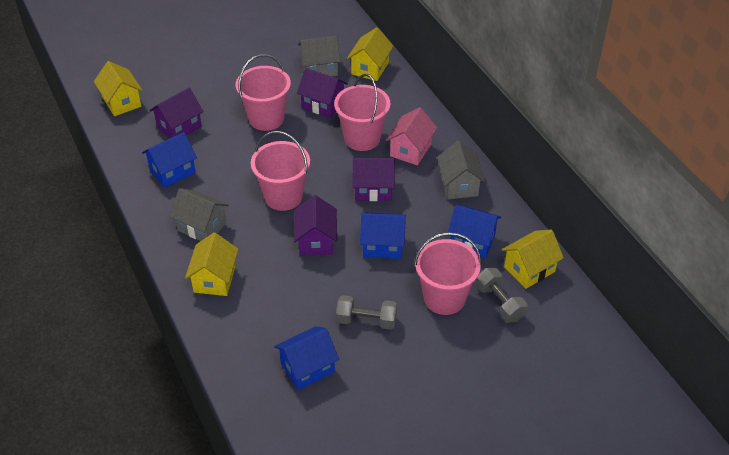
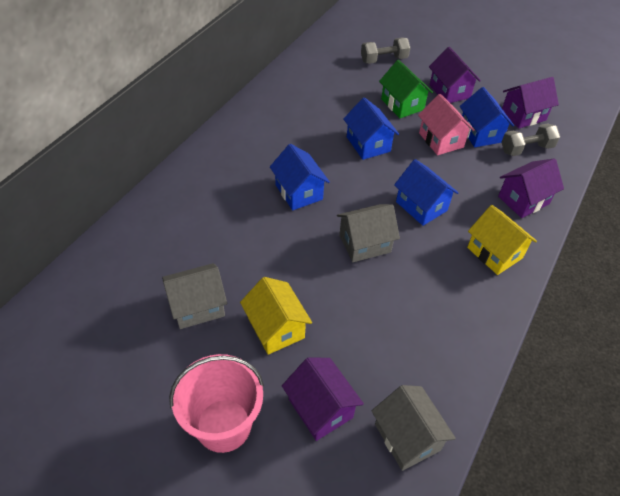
green house: none = 0 -> [379,60,433,118] = 1
pink bucket: [236,54,291,131] [251,131,310,211] [334,74,390,151] [414,232,482,315] = 4 -> [169,354,264,453] = 1
yellow house: [94,61,143,116] [185,233,238,296] [347,27,394,81] [502,230,564,289] = 4 -> [240,277,312,355] [467,205,537,275] = 2

